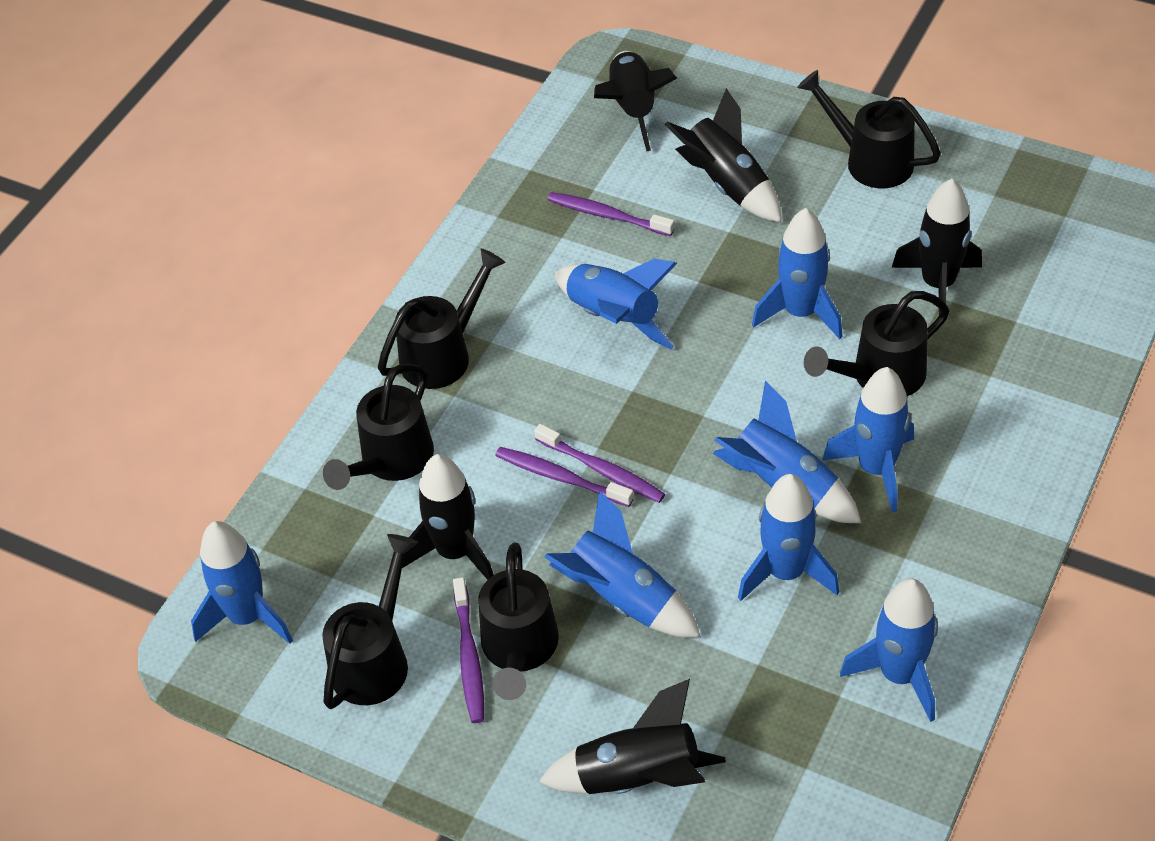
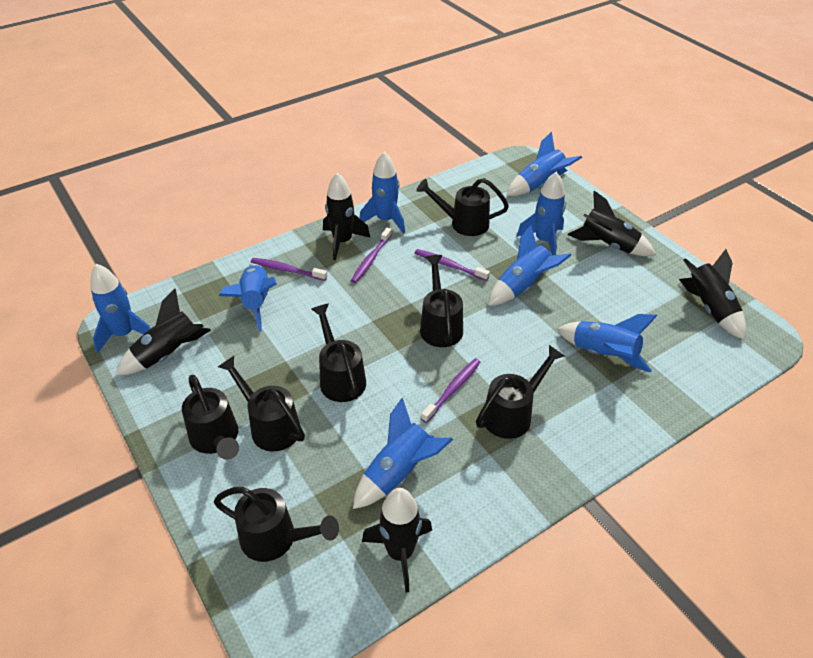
black watering can: [322,534,418,709] [323,364,434,490] [378,248,506,389] [478,542,559,700] [797,70,941,188] [804,291,949,396] = 6 -> [182,375,239,460] [214,487,339,562] [218,356,305,451] [311,304,366,402] [416,178,509,236] [420,255,463,347] [476,345,565,439] = 7

